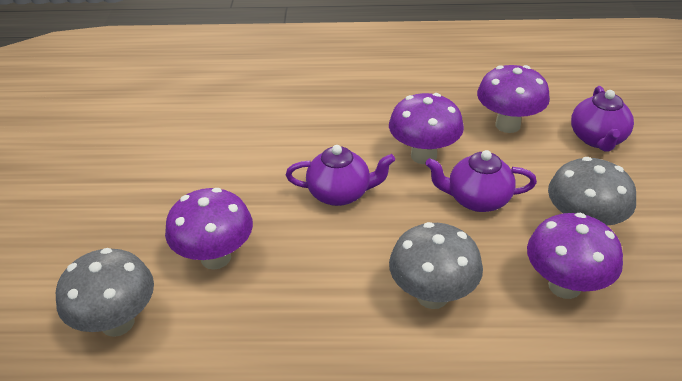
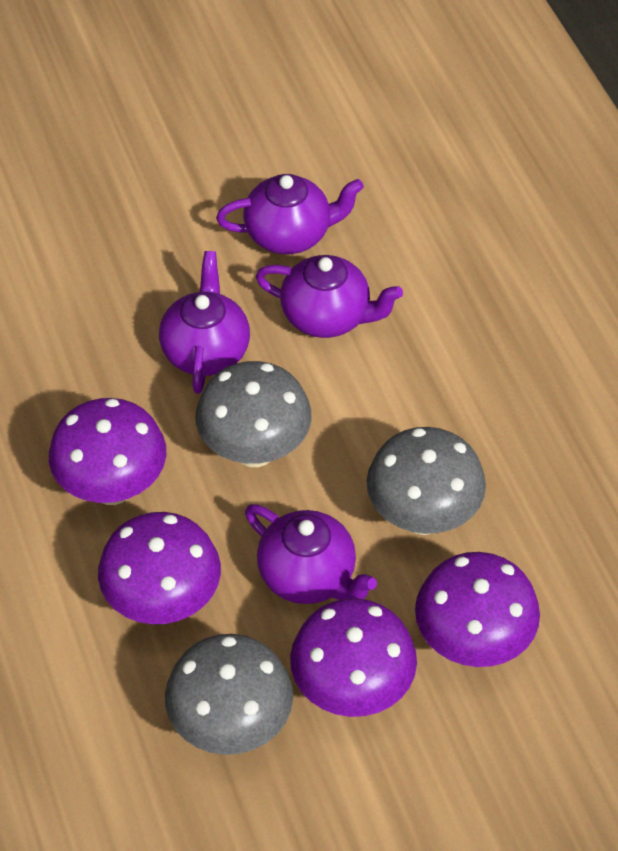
purple teapot: [286,145,395,206] [425,150,537,212] [571,86,634,152] = 3 -> [159,251,250,394] [216,174,364,254] [245,504,377,604] [255,255,403,338] = 4

